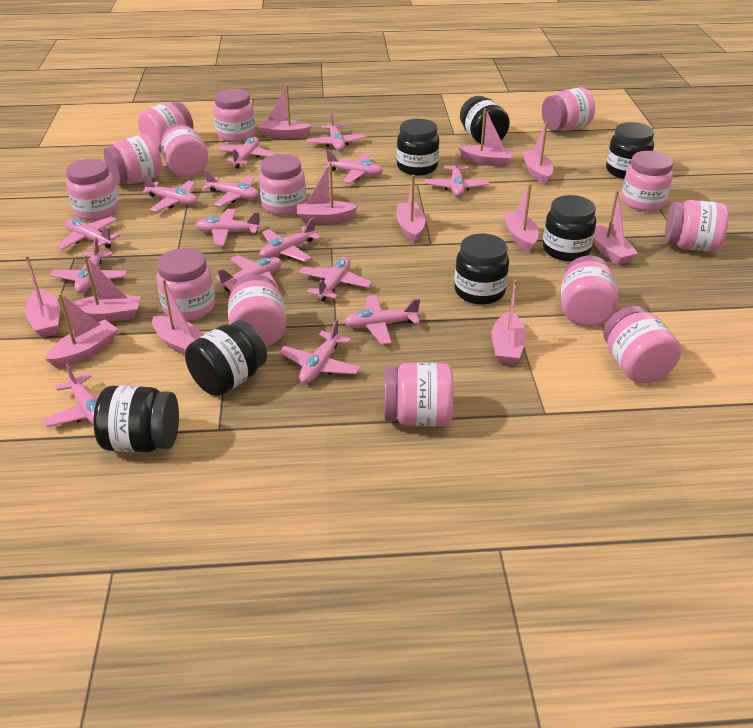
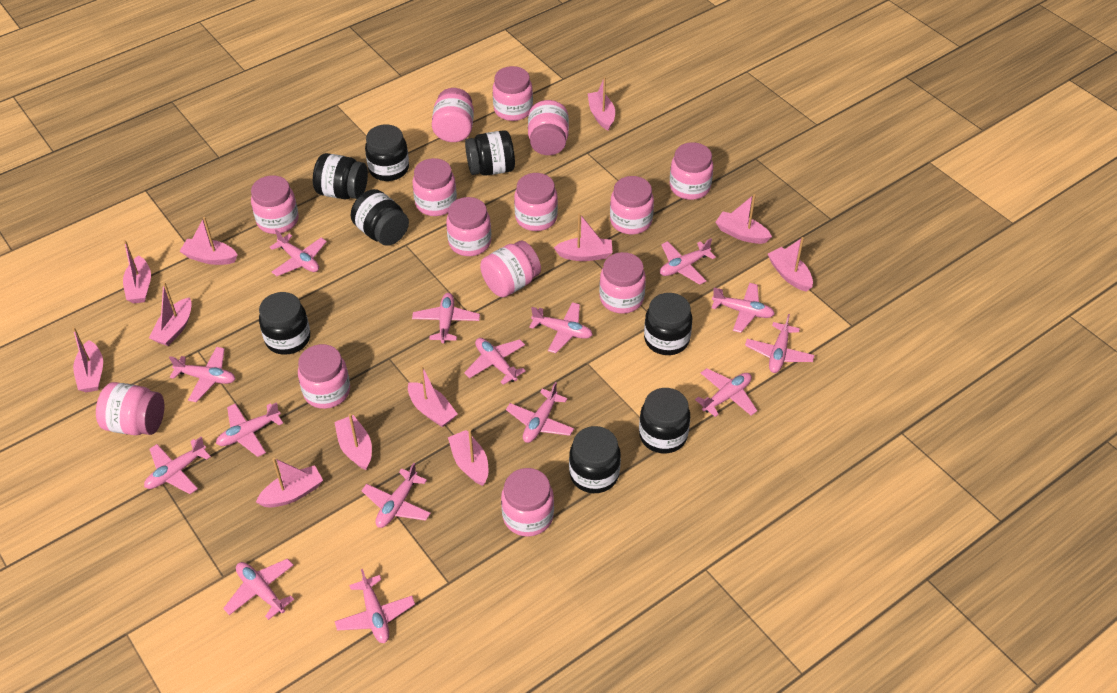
black jar: [93,386,179,452] [185,320,267,396] [397,119,439,175] [454,234,509,305] [460,96,510,145] [543,195,596,261] [606,122,654,179] = 7 -> [259,292,310,355] [313,153,368,199] [351,189,409,246] [365,124,409,181] [465,130,515,176] [569,426,621,493] [639,388,690,454] [644,293,692,355] = 8

